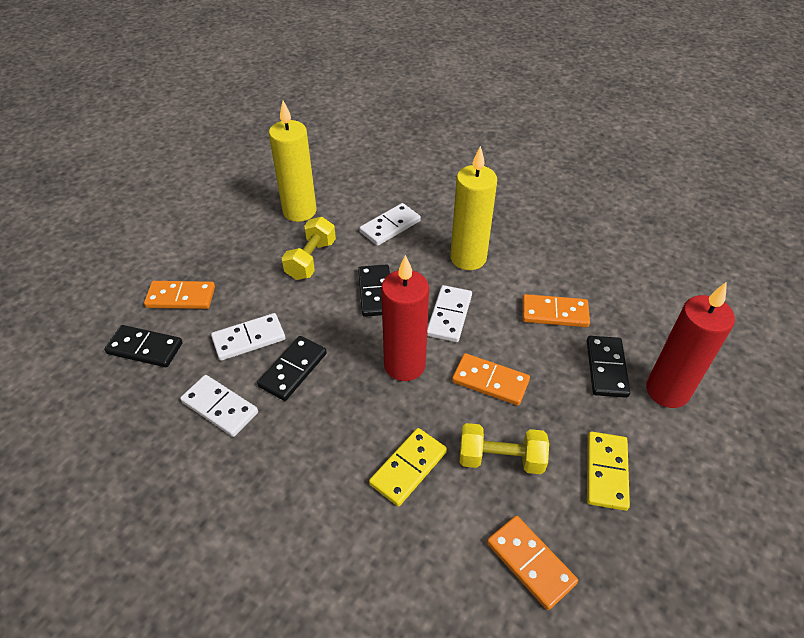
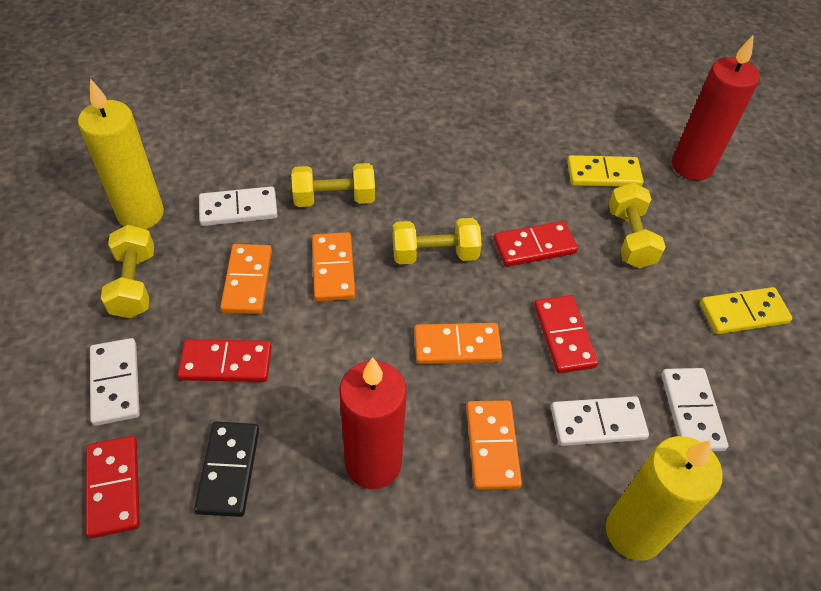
black domino: [104,325,183,367] [257,336,327,401] [358,264,390,317] [587,336,630,398] = 4 -> [194,422,259,517] = 1
red domino: none = 0 -> [86,436,140,538] [178,339,272,382] [493,221,578,267] [534,295,598,373] = 4
yellow dumbbell: [282,217,336,280] [459,423,549,474] = 2 -> [101,225,154,318] [291,163,375,207] [393,218,482,265] [609,182,666,268] = 4

